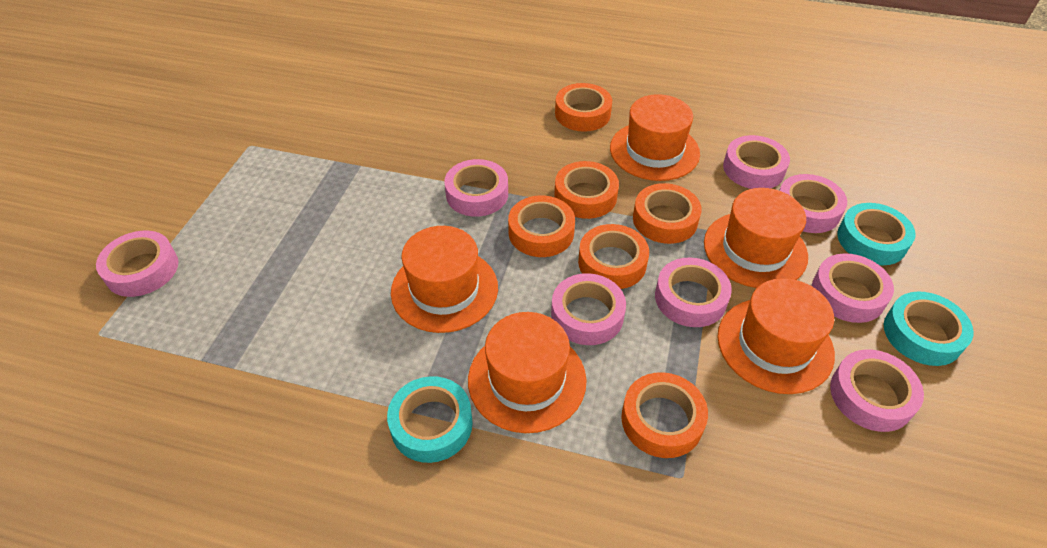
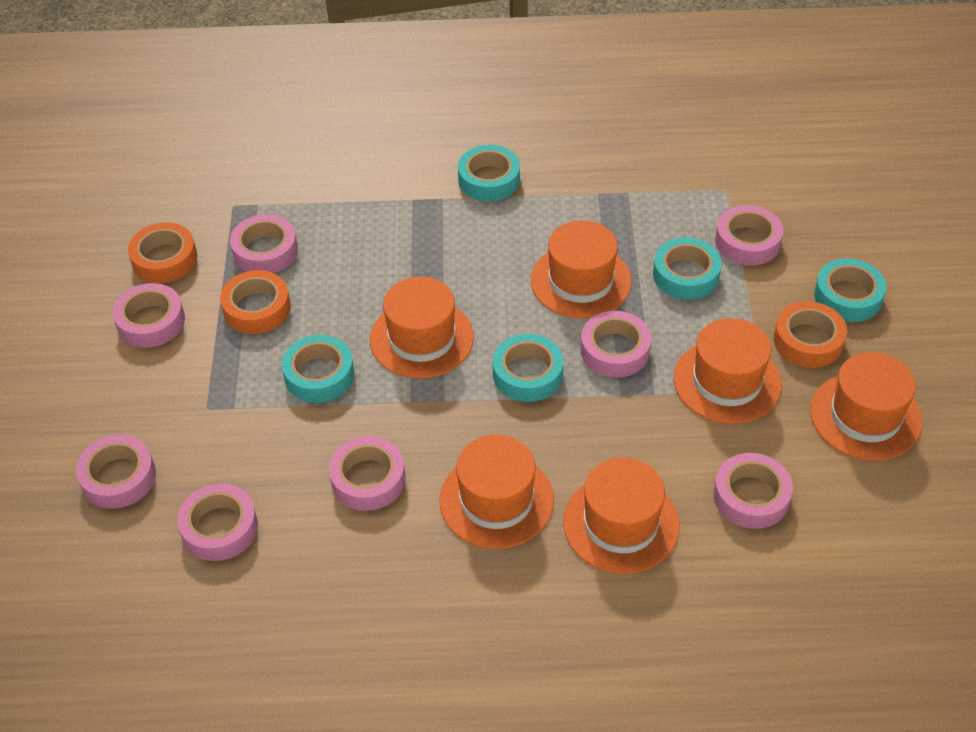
orange hat: [391,226,498,333] [468,312,587,433] [610,94,700,181] [704,188,808,288] [717,278,835,394] = 5 -> [370,276,474,379] [440,435,554,549] [531,221,632,318] [563,458,680,574] [673,318,782,424] [810,352,922,461] = 6
orange tape: [508,195,575,257] [555,83,612,132] [555,161,619,219] [578,224,649,289] [621,372,708,458] [633,183,702,244] = 6 -> [128,223,197,283] [220,270,291,334] [774,301,847,368] = 3
turquoise tape: [387,376,473,463] [837,203,916,265] [884,292,974,366] = 3 -> [282,335,354,403] [458,145,520,201] [493,334,563,402] [653,237,722,300] [814,258,887,322] = 5

